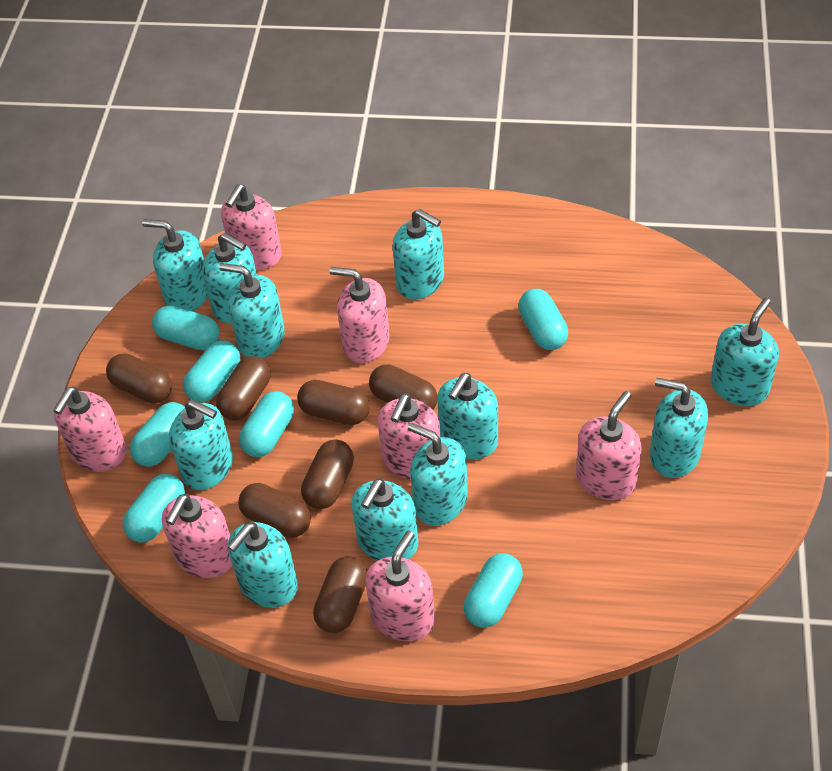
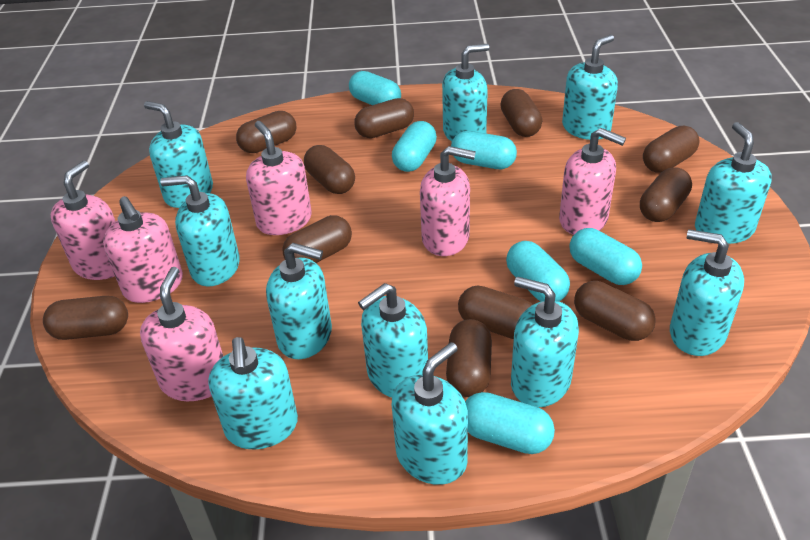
brown capsule: [106,353,172,403] [216,356,270,420] [238,483,311,538] [297,380,370,425] [301,439,354,509] [313,556,367,633] [369,364,438,409] = 7 -> [43,296,128,340] [236,111,296,153] [282,215,352,263] [304,145,355,194] [354,98,414,138] [446,319,492,397] [458,286,533,339] [500,89,542,137] [574,281,656,341] [640,167,692,222] [643,126,700,173] = 11
pink soap dispenser: [53,387,127,471] [162,494,232,578] [221,184,282,270] [330,267,390,363] [365,531,435,641] [378,394,440,479] [576,391,642,500] = 7 -> [51,160,116,280] [103,196,183,303] [140,267,223,401] [246,121,312,235] [420,146,476,256] [559,128,626,235] = 6
turquoise capsule: [122,474,185,543] [130,402,185,467] [152,306,220,350] [183,341,240,402] [239,391,294,457] [464,553,523,628] [518,289,568,350] = 7 -> [349,71,401,105] [392,121,437,172] [451,131,517,169] [465,392,555,454] [506,241,570,301] [569,228,642,285] = 6

